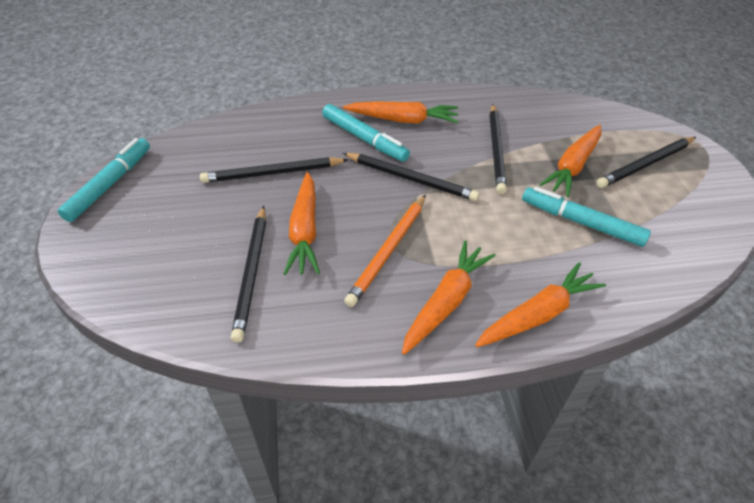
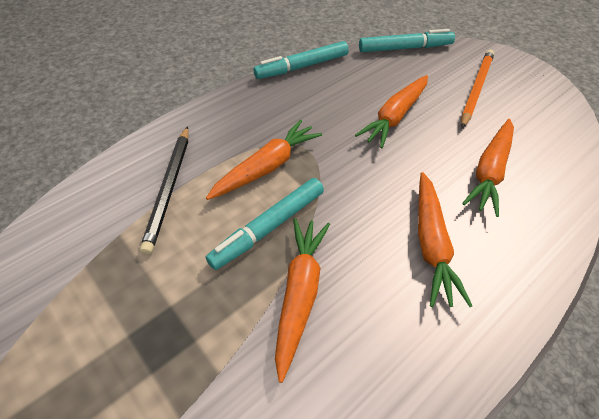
black pencil: [200,157,349,183] [231,206,266,342] [343,153,479,201] [490,104,507,194] [596,137,696,188] = 5 -> [140,126,189,255] = 1

